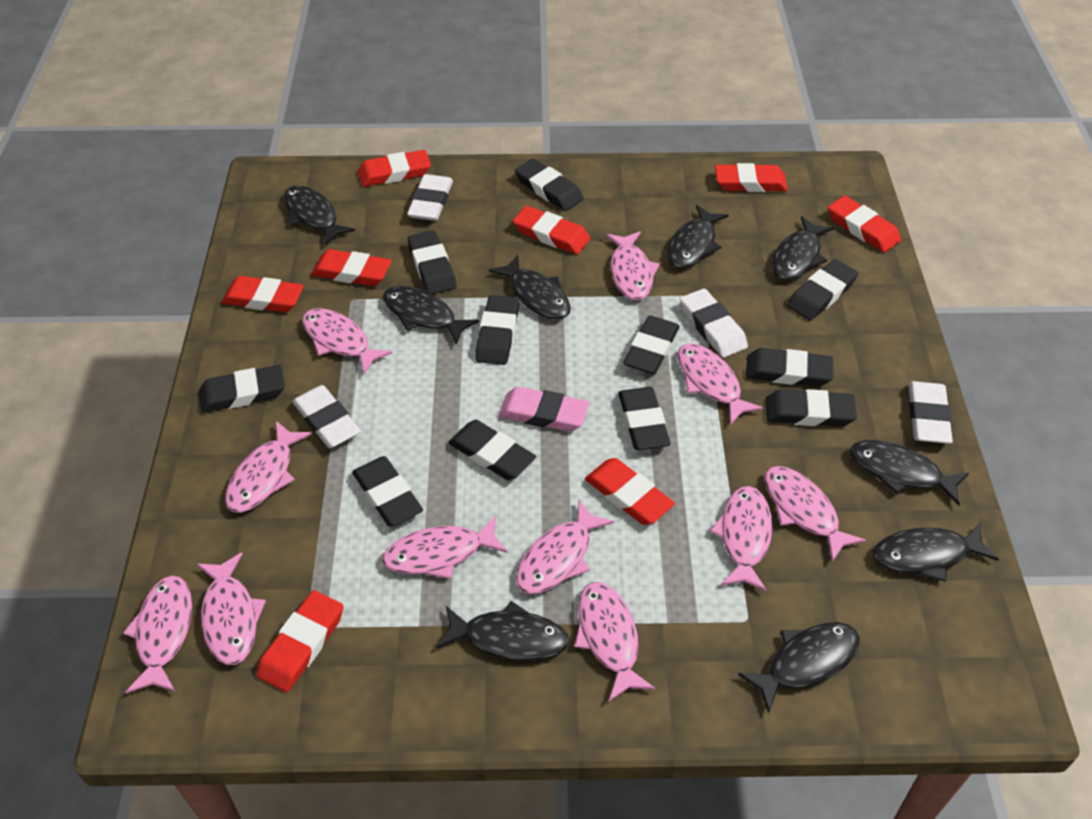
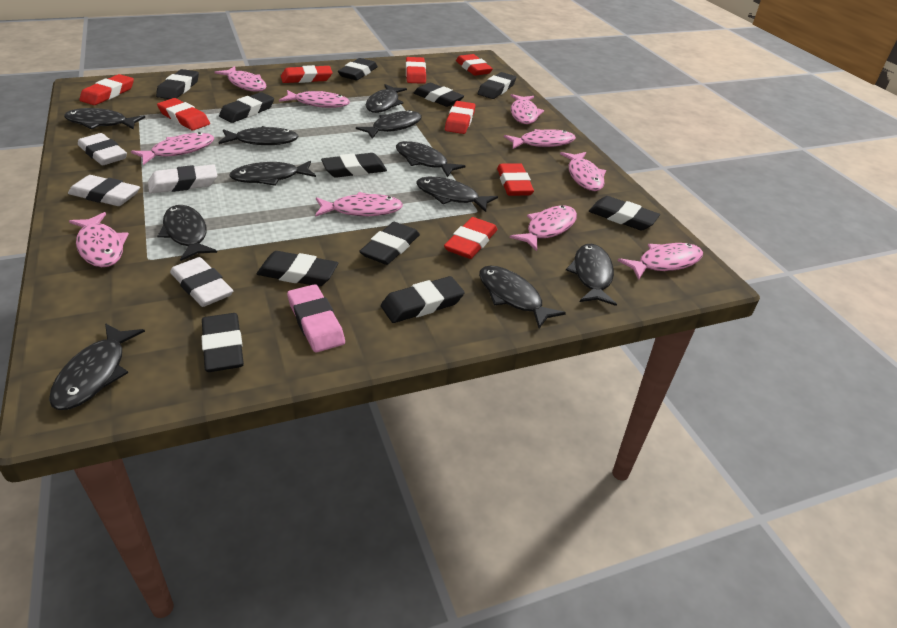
black fish: [284,185,355,245] [383,286,479,345] [436,601,569,661] [489,255,571,319] [667,205,729,269] [738,622,860,713] [772,216,834,280] [850,440,969,506] [873,523,999,582] = 9 -> [49,323,145,410] [64,108,145,130] [157,205,217,261] [219,126,299,145] [229,161,316,186] [356,110,422,139] [366,84,407,113] [396,141,466,177] [416,177,498,212] [479,265,566,329] [566,244,617,306] = 11
pink fish: [123,575,192,694] [197,553,266,665] [225,421,312,513] [302,308,393,375] [382,516,508,579] [516,500,614,594] [574,582,656,701] [605,231,660,300] [678,343,764,425] [710,486,772,592] [764,466,866,562] = 11 -> [69,212,129,267] [131,132,214,165] [215,66,266,92] [279,90,350,108] [315,192,403,217] [504,129,576,149] [510,94,544,124] [510,206,577,251] [560,152,606,191] [618,243,703,280] = 10

